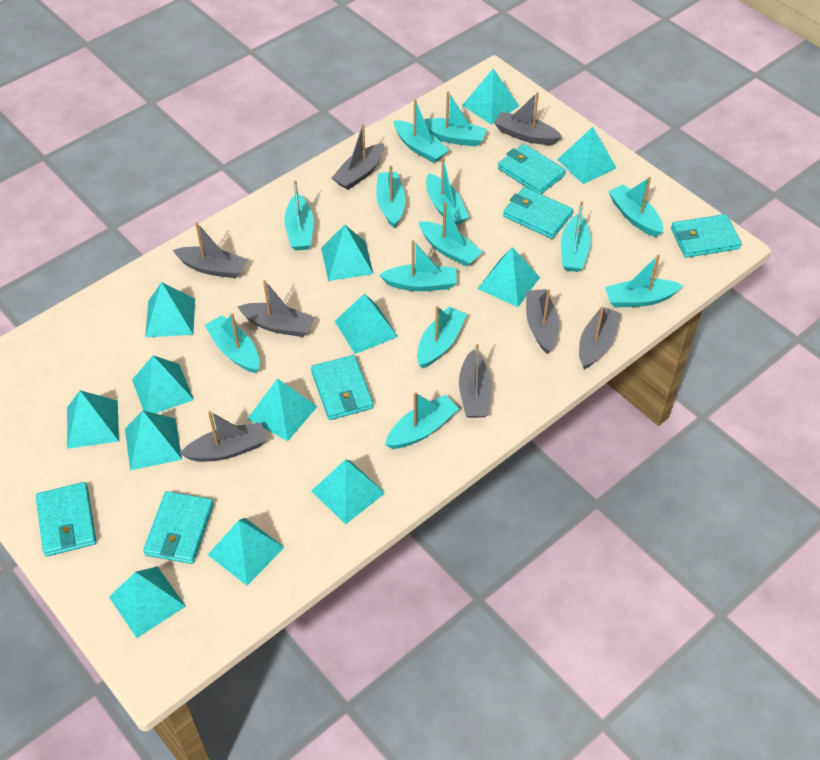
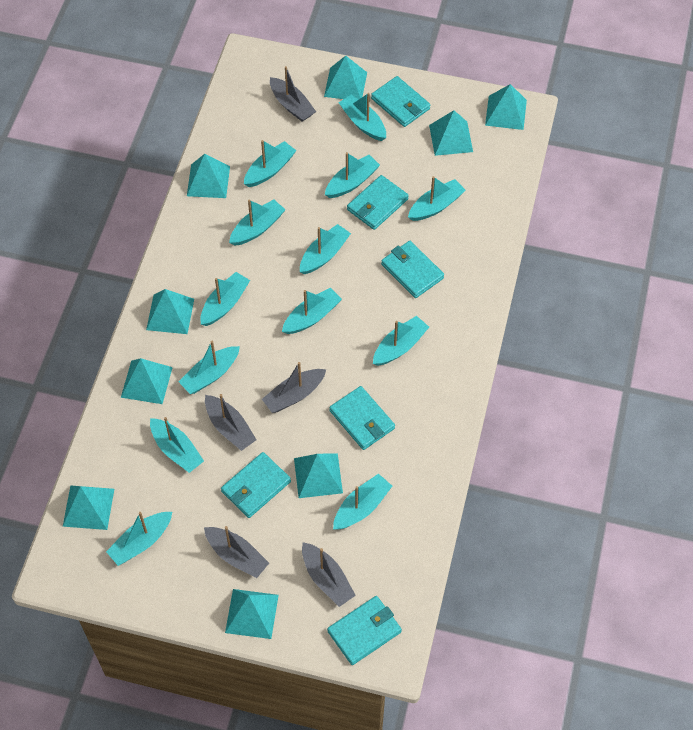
grey boat: [173,222,248,278] [180,411,267,462] [237,280,315,337] [332,124,384,190] [459,344,491,418] [494,92,562,145] [526,289,559,354] [579,306,621,369] = 8 -> [204,526,269,578] [205,394,257,451] [262,362,326,413] [270,66,316,122] [302,542,356,607] = 5
turquoise pyramid: [67,390,119,449] [109,566,186,638] [125,410,182,470] [132,355,194,413] [145,282,195,337] [208,518,285,585] [247,378,318,441] [311,459,385,524] [321,225,373,281] [335,293,398,354] [463,68,519,125] [478,247,540,307] [557,127,616,184] = 13 -> [63,485,114,530] [121,358,173,404] [146,289,194,334] [187,154,230,198] [225,589,279,639] [294,453,343,498] [324,56,367,99] [429,110,473,156] [485,84,527,130] = 9

